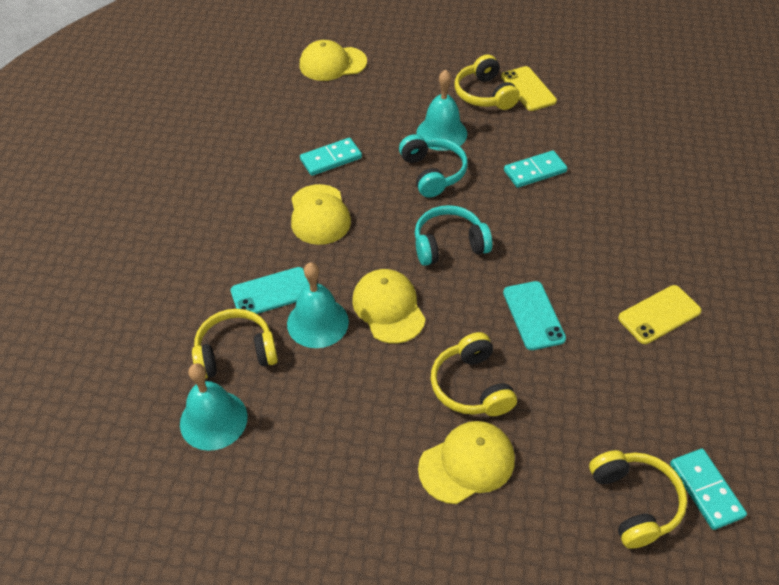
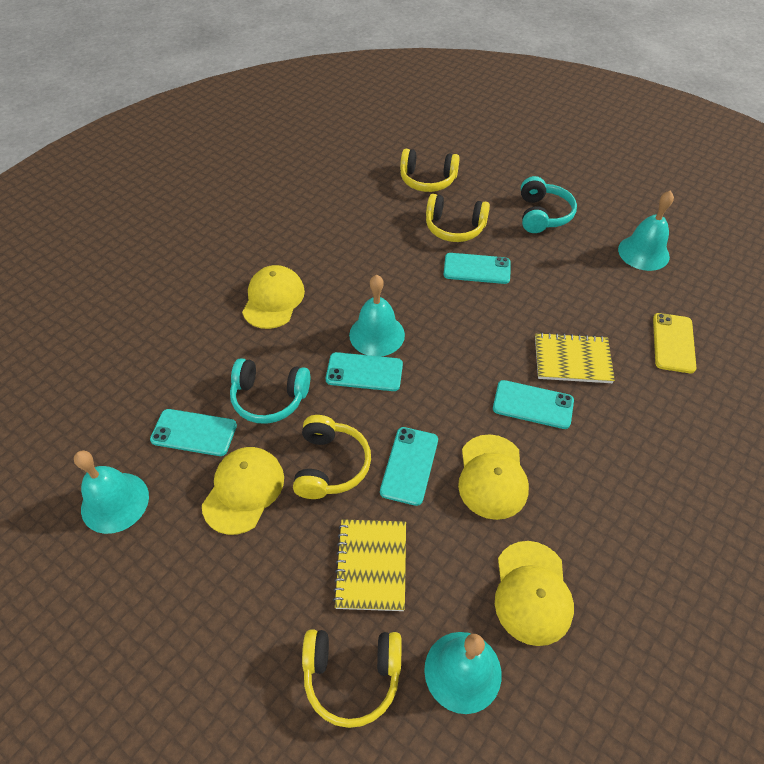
turquoise bell: [180,363,248,451] [287,262,349,348] [416,69,467,151] = 3 -> [74,450,149,534] [349,275,405,356] [424,632,502,714] [618,190,674,271] = 4
turquoise domino: [300,138,362,176] [504,150,567,188] [670,449,747,530] = 3 -> none = 0
turquoise phone: [231,267,309,314] [503,281,566,350] = 2 -> [150,409,237,456] [326,352,403,391] [380,427,438,506] [444,253,511,284] [493,380,574,429] = 5
yellow notebook: none = 0 -> [333,519,406,611] [535,332,615,383] = 2
yellow phone: [501,66,557,111] [618,285,702,344] = 2 -> [653,313,696,373] = 1

